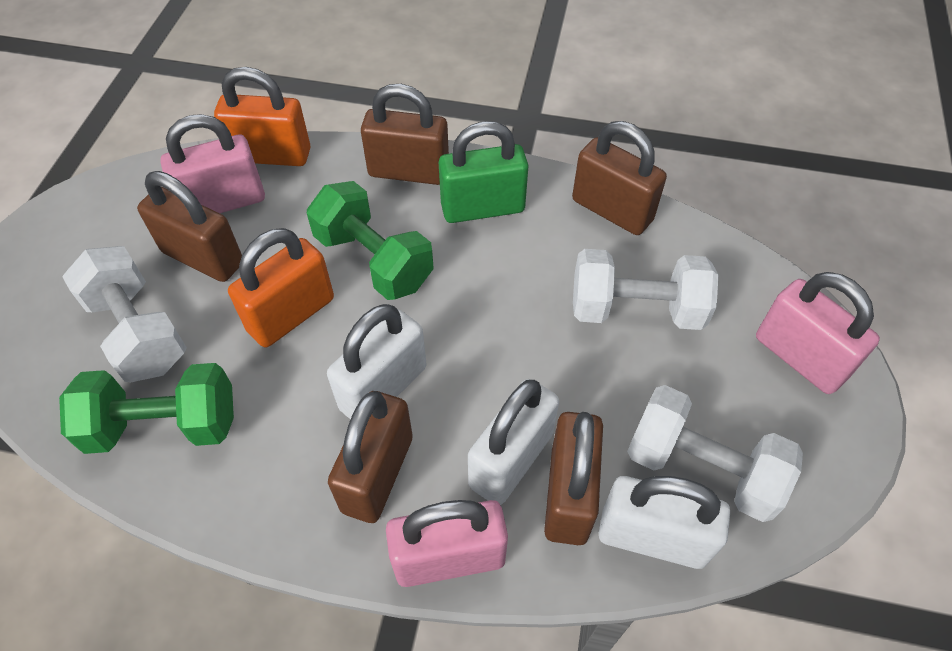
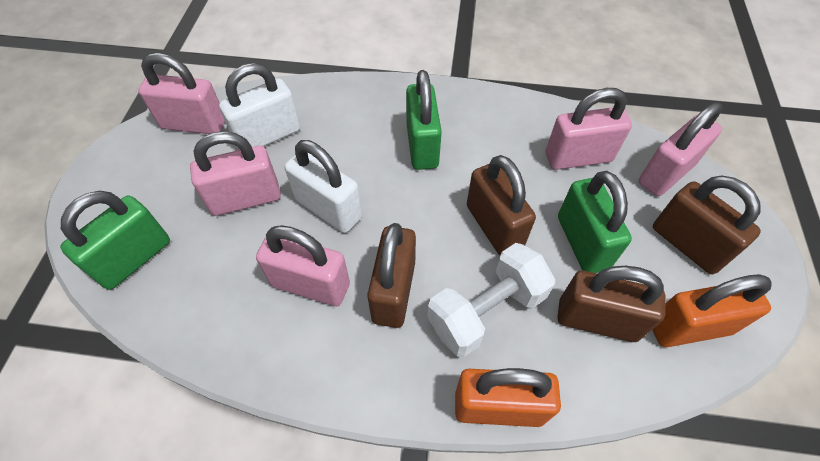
brown padlock: [137,171,242,282] [328,391,413,523] [361,84,449,185] [544,412,603,545] [572,121,667,235] = 5 -> [367,223,416,328] [467,155,536,255] [557,266,665,342] [653,175,761,274] = 4
green dumbbell: [59,363,234,454] [307,181,434,300] = 2 -> none = 0
green padlock: [439,121,529,223] = 1 -> [60,191,170,290] [406,70,442,170] [558,171,632,273] = 3
pink padlock: [160,114,265,213] [386,500,508,587] [756,272,880,394] = 3 -> [138,53,225,134] [190,131,281,216] [256,225,350,306] [546,88,632,170] [638,102,722,196] = 5
white dumbbell: [62,246,187,382] [573,249,718,330] [627,385,803,522] = 3 -> [427,243,555,357] = 1
white padlock: [327,304,426,419] [468,379,559,505] [599,476,730,569] = 3 -> [219,63,300,150] [285,140,362,233] = 2

